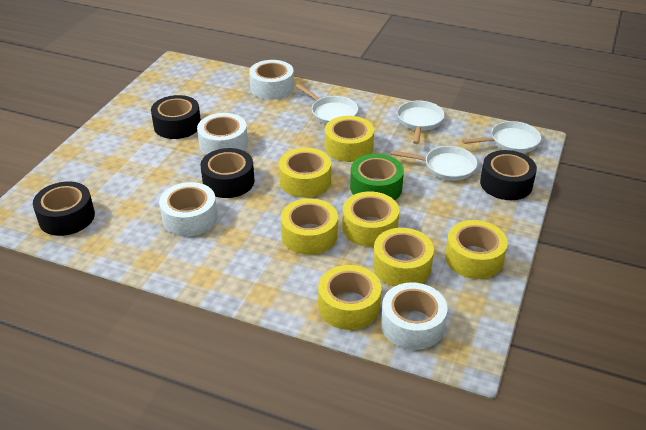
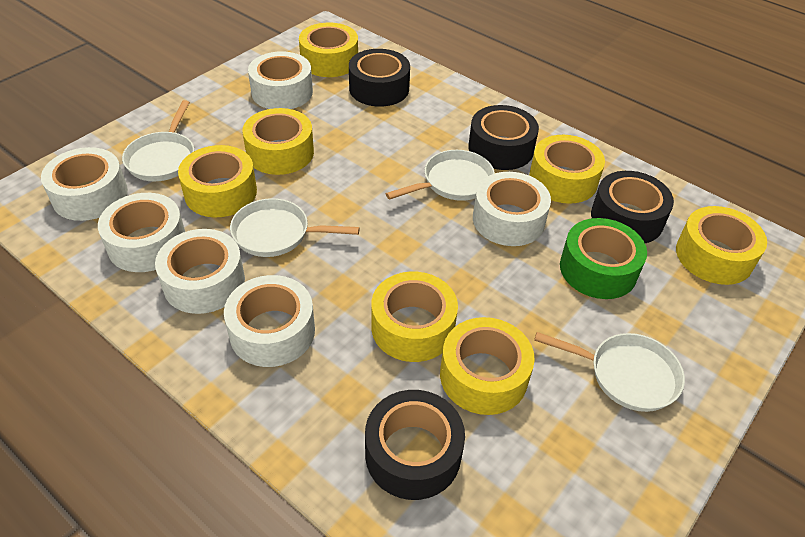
white tape: [159,182,218,236] [197,113,248,155] [249,60,294,100] [381,282,448,350] = 4 -> [41,147,128,221] [98,193,185,272] [155,229,245,314] [224,275,315,367] [248,51,313,109] [473,172,551,246] = 6

